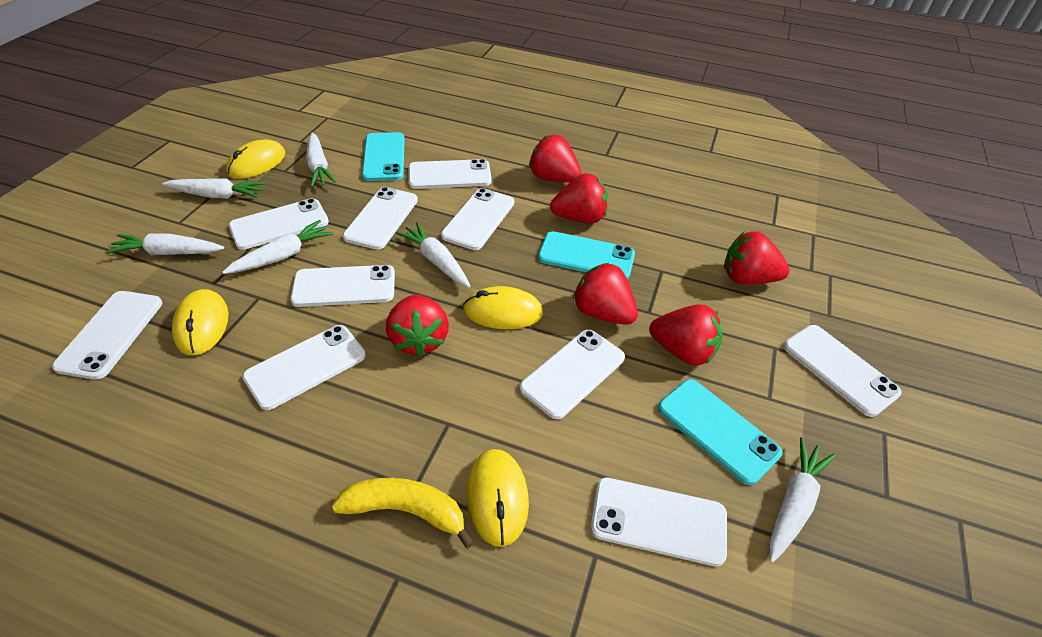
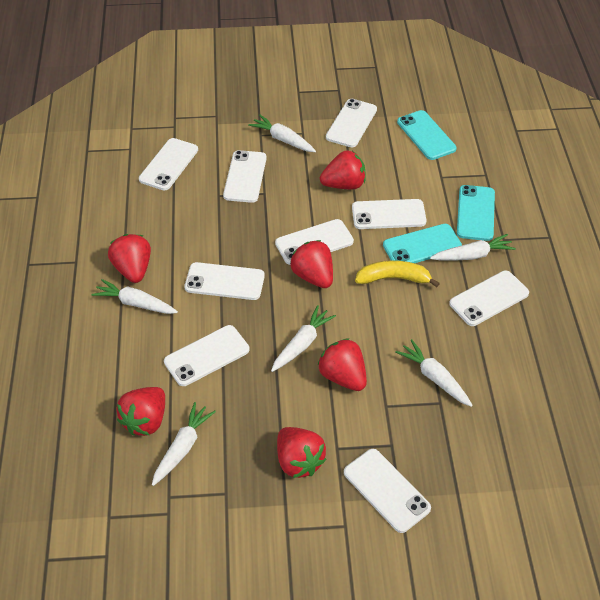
white phone: [52,291,162,380] [229,198,329,250] [242,325,366,410] [290,265,395,307] [343,187,418,250] [409,159,492,189] [441,188,514,250] [519,329,625,419] [591,477,727,566] [783,325,902,417] = 10 -> [139,138,198,191] [164,325,249,386] [184,262,265,300] [223,150,267,203] [275,219,354,265] [326,99,377,147] [344,449,431,533] [352,199,426,229] [449,270,529,326] = 9
yellow mouse: [172,289,228,355] [226,139,286,179] [463,286,543,329] [466,449,529,547] = 4 -> none = 0

